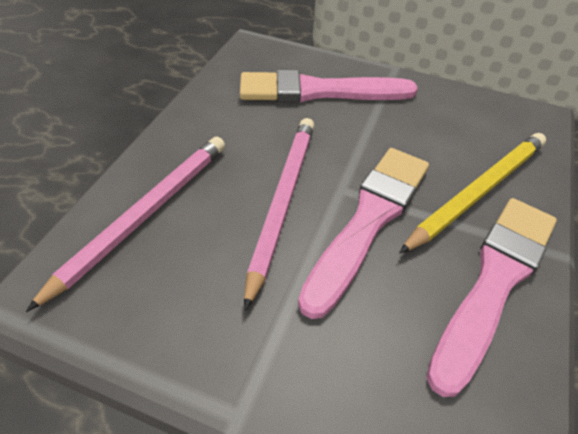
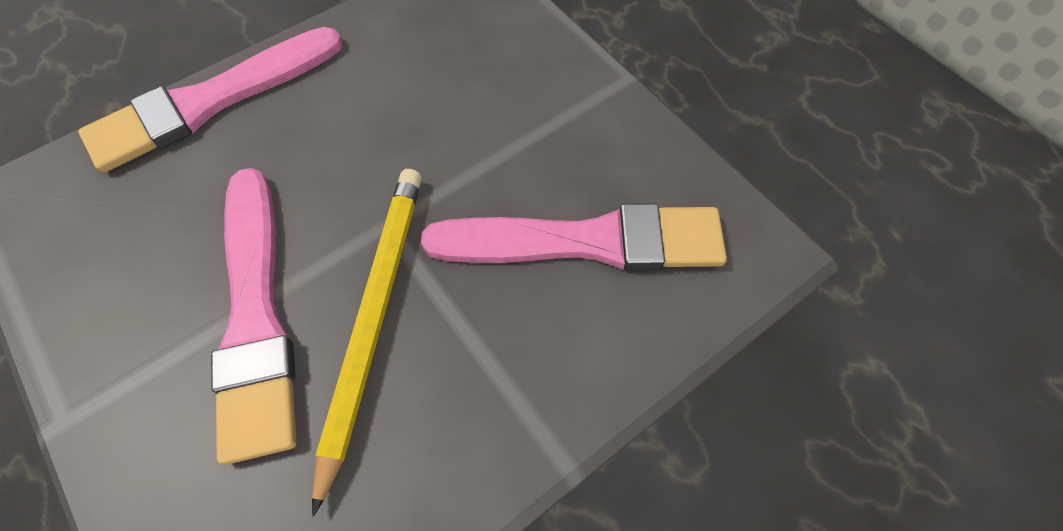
pink pencil: [26,136,225,312] [244,118,314,311] = 2 -> none = 0

